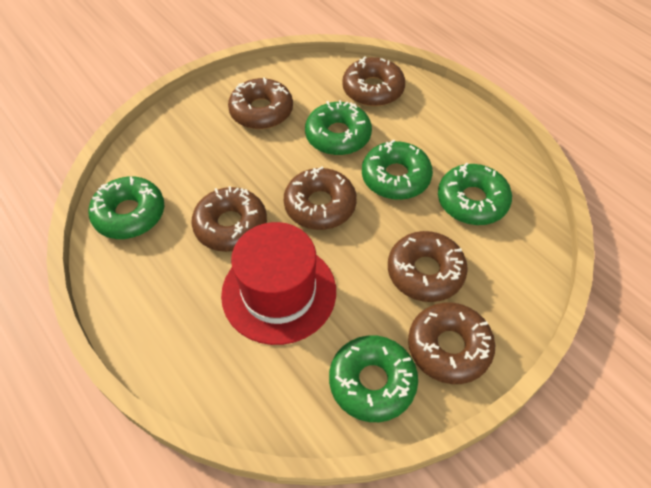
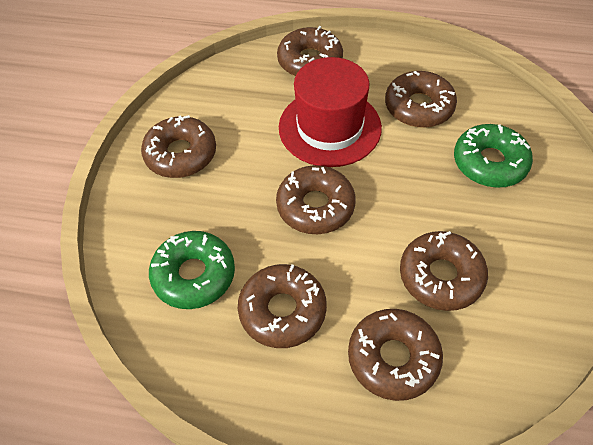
brown donut: [191,186,267,252] [228,78,293,129] [284,167,357,230] [342,57,405,106] [388,231,468,302] [408,303,495,384] = 6 -> [141,115,216,178] [238,264,327,348] [276,165,356,234] [277,26,343,76] [348,309,443,401] [385,71,457,128] [400,231,488,311] = 7
green donut: [89,177,164,239] [305,100,372,155] [329,335,418,422] [362,139,433,200] [438,163,512,225] = 5 -> [149,231,235,309] [454,124,533,188] = 2

